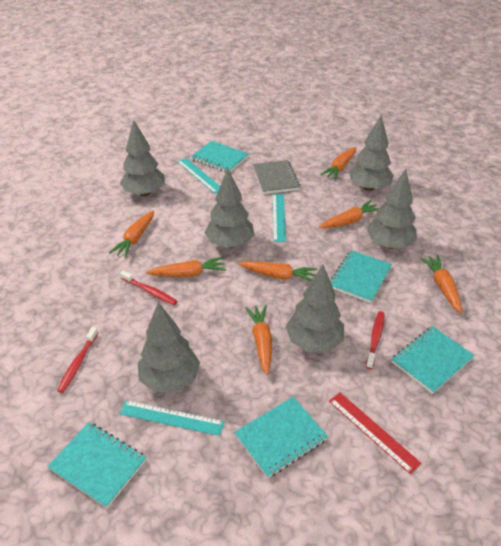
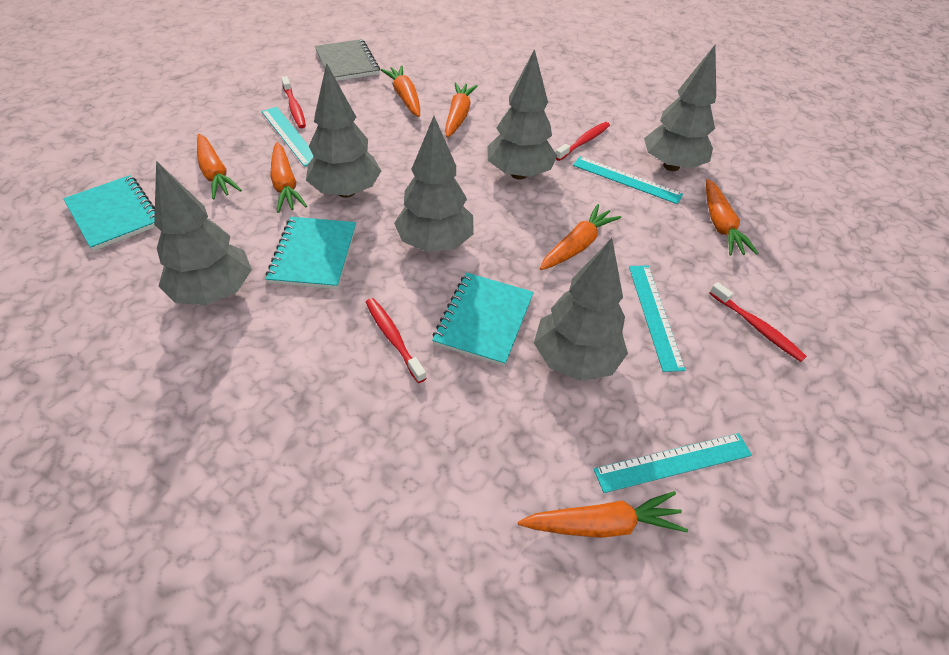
red ruler: [329,393,421,474] = 1 -> none = 0
red toothbrush: [57,327,98,393] [120,270,177,305] [366,311,384,369] = 3 -> [281,76,306,128] [366,298,427,383] [556,122,610,161] [709,282,807,362] = 4
turquoise notebook: [47,422,146,508] [191,141,249,172] [234,397,328,478] [330,250,392,303] [392,326,475,394] = 5 -> [63,175,156,251] [266,217,356,289] [432,273,534,366] = 3
turquoise ruler: [120,400,225,436] [177,158,220,194] [272,194,286,242] = 3 -> [261,107,314,167] [573,156,683,204] [594,433,752,493] [629,266,685,372] = 4

